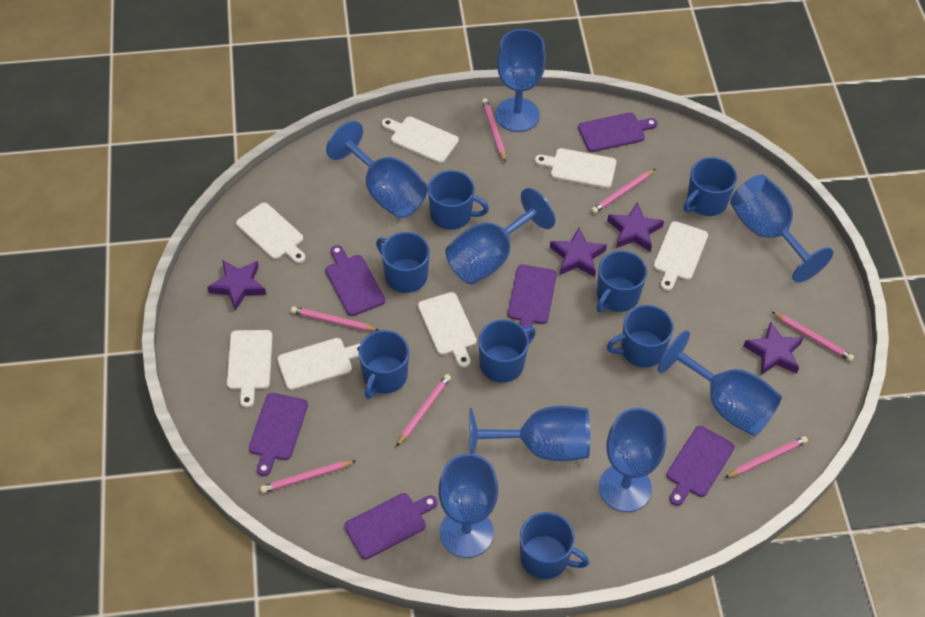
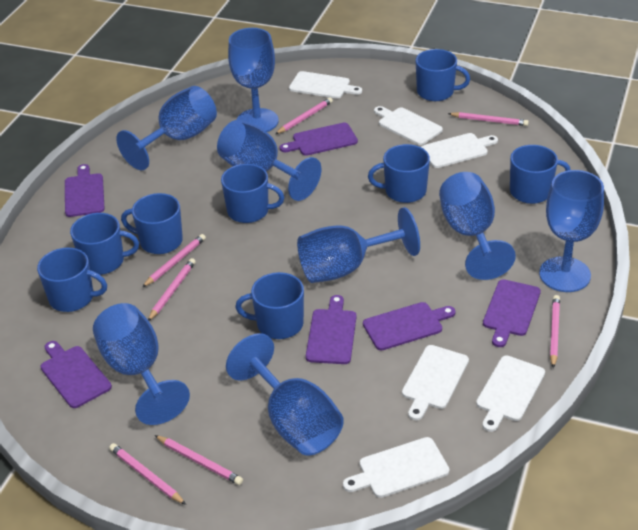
purple star: [207,260,266,311] [550,228,607,277] [607,202,664,252] [743,321,803,375] = 4 -> none = 0
white cutting board: [227,330,273,408] [236,202,305,263] [277,338,361,390] [382,117,459,163] [418,292,477,367] [535,148,616,188] [653,221,708,291] = 7 -> [289,71,362,99] [343,437,449,498] [374,106,443,145] [402,345,469,420] [421,133,498,168] [476,355,545,432] = 6

